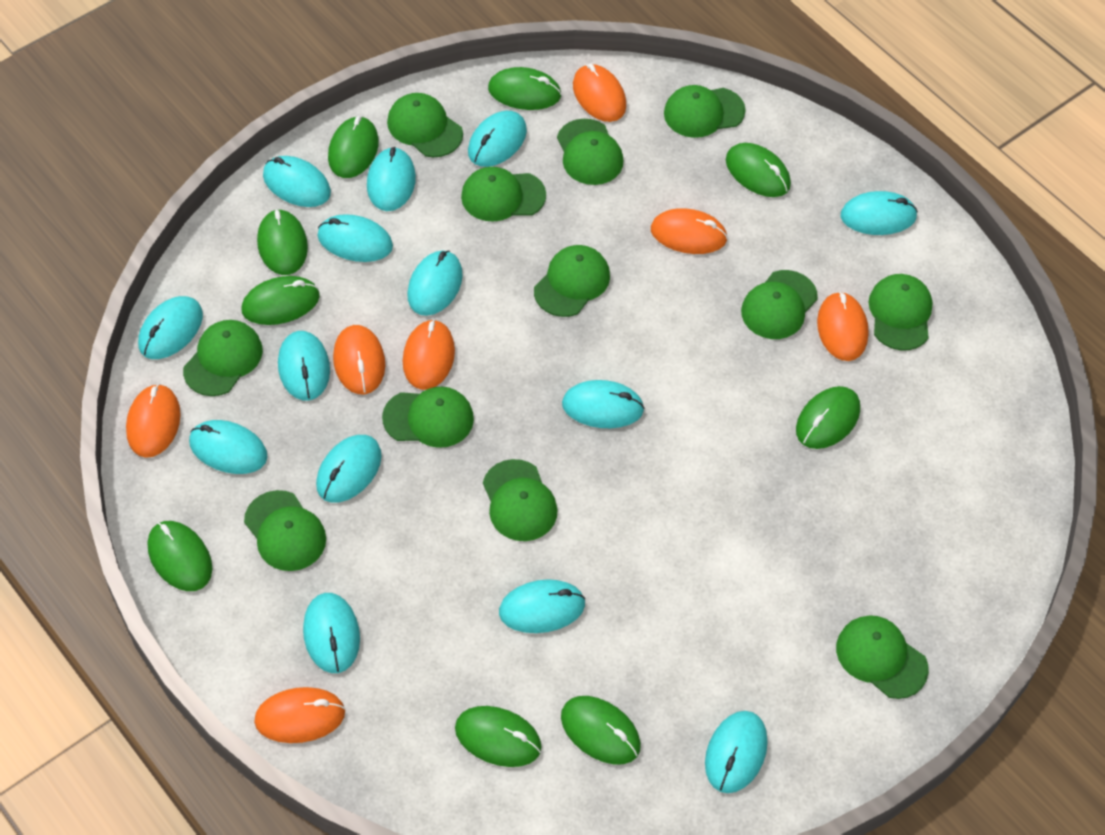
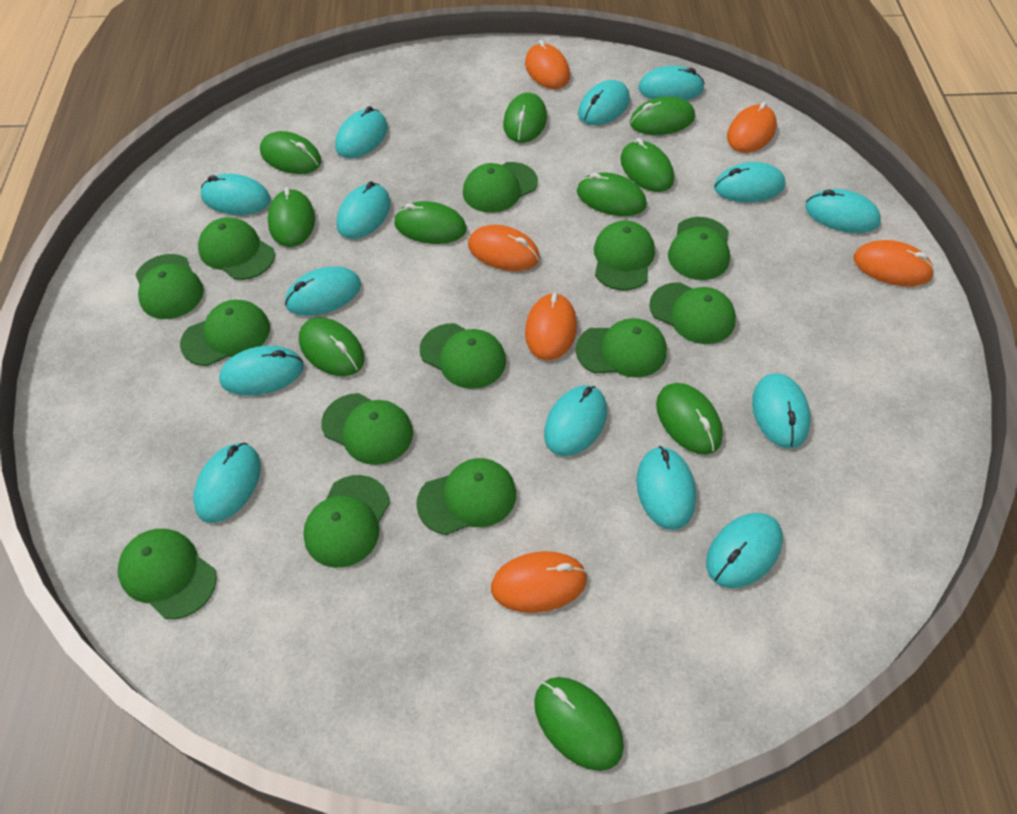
green cap: [183,320,263,396] [244,490,326,571] [382,386,474,448] [387,93,463,157] [461,167,546,222] [483,459,557,541] [534,245,610,317] [557,119,623,185] [664,85,746,138] [741,270,818,339] [836,615,929,699] [868,274,932,351] = 12 -> [118,529,217,619] [136,254,204,319] [180,300,270,366] [198,217,275,280] [303,475,390,568] [321,393,413,465] [416,458,516,535] [420,323,506,389] [463,162,538,213] [576,318,667,377] [594,221,655,290] [649,282,736,344] [668,217,730,280] = 13
green mouse: [148,521,212,591] [241,276,320,325] [257,209,308,275] [328,116,379,178] [455,706,542,767] [488,67,562,110] [561,696,641,764] [726,143,791,197] [796,386,860,449] = 9 -> [260,131,322,174] [268,187,315,247] [299,317,364,376] [394,201,467,244] [503,93,547,143] [534,677,624,771] [577,172,647,216] [620,138,674,192] [630,96,695,135] [656,383,723,455] = 10
orange mouse: [126,384,181,458] [254,687,345,743] [333,325,385,394] [403,319,455,390] [573,64,626,122] [651,208,728,254] [817,291,869,361] = 7 -> [468,225,540,271] [491,551,587,613] [525,40,570,89] [525,293,577,360] [727,102,777,153] [853,240,934,287] = 6

